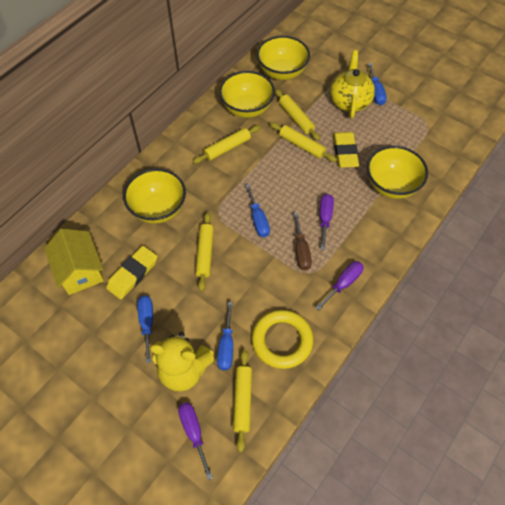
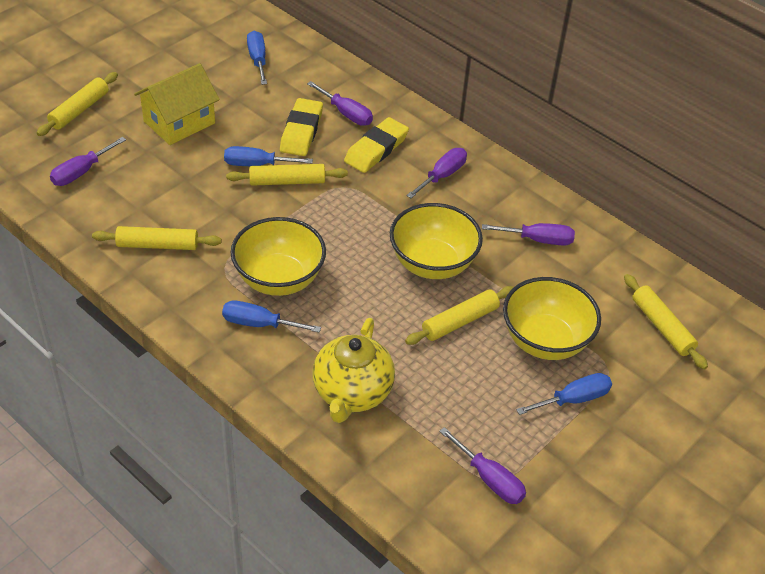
brown screwdriver: [294,212,312,270] = 1 -> none = 0
purple screwdriver: [178,402,213,480] [316,261,364,310] [320,194,334,250] = 3 -> [50,137,126,186] [307,81,373,126] [406,148,467,198] [439,427,526,504] [482,223,575,246] = 5
yellow bowl: [123,169,186,224] [219,71,275,118] [257,36,310,80] [367,146,428,199] = 4 -> [230,217,326,296] [390,203,483,279] [503,277,601,360] = 3
yellow ring: [252,310,313,369] = 1 -> none = 0
yellow teddy bear: [150,332,214,392] = 1 -> none = 0

